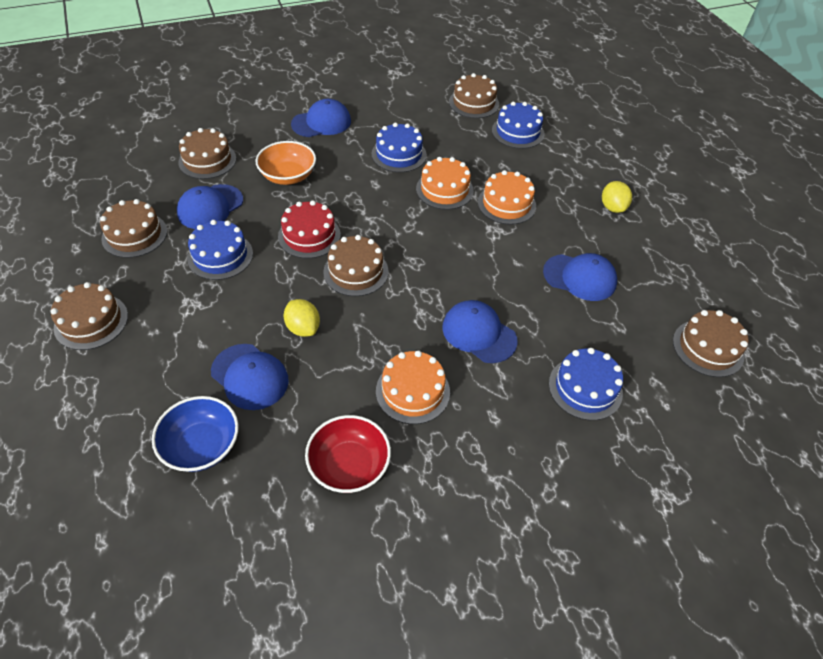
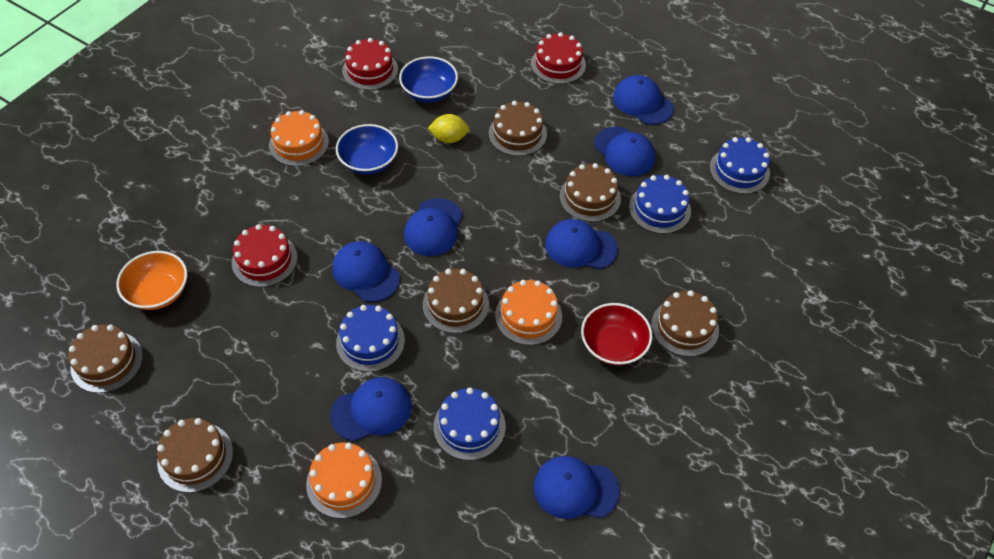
blue bowl: [152,396,239,472] = 1 -> [336,124,398,174] [399,56,458,102] = 2
blue cap: [177,184,243,229] [211,344,289,410] [291,99,351,137] [442,300,518,363] [543,253,617,301] = 5 -> [330,377,412,441] [332,241,400,302] [404,198,463,256] [534,456,620,519] [545,219,618,269] [594,127,656,176] [613,75,674,125] = 7
red cake: [278,200,341,258] = 1 -> [232,224,297,287] [342,38,398,90] [531,32,586,84] = 3
yellow lemon: [284,299,320,337] [602,181,632,213] = 2 -> [428,114,469,143] = 1

